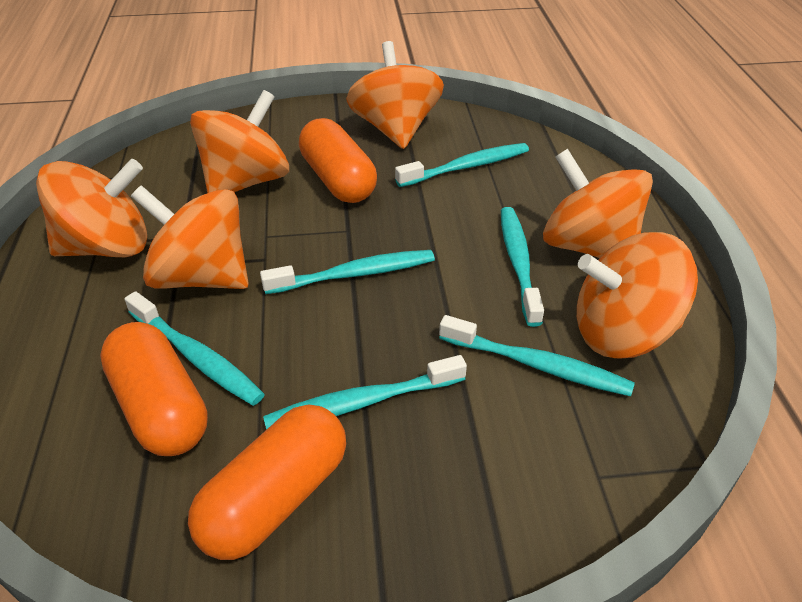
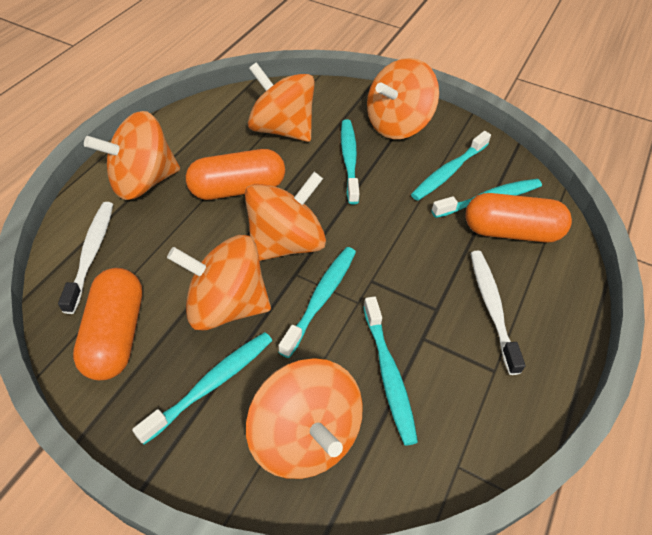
white toothbrush: none = 0 -> [58,202,113,314] [470,251,525,375] = 2

